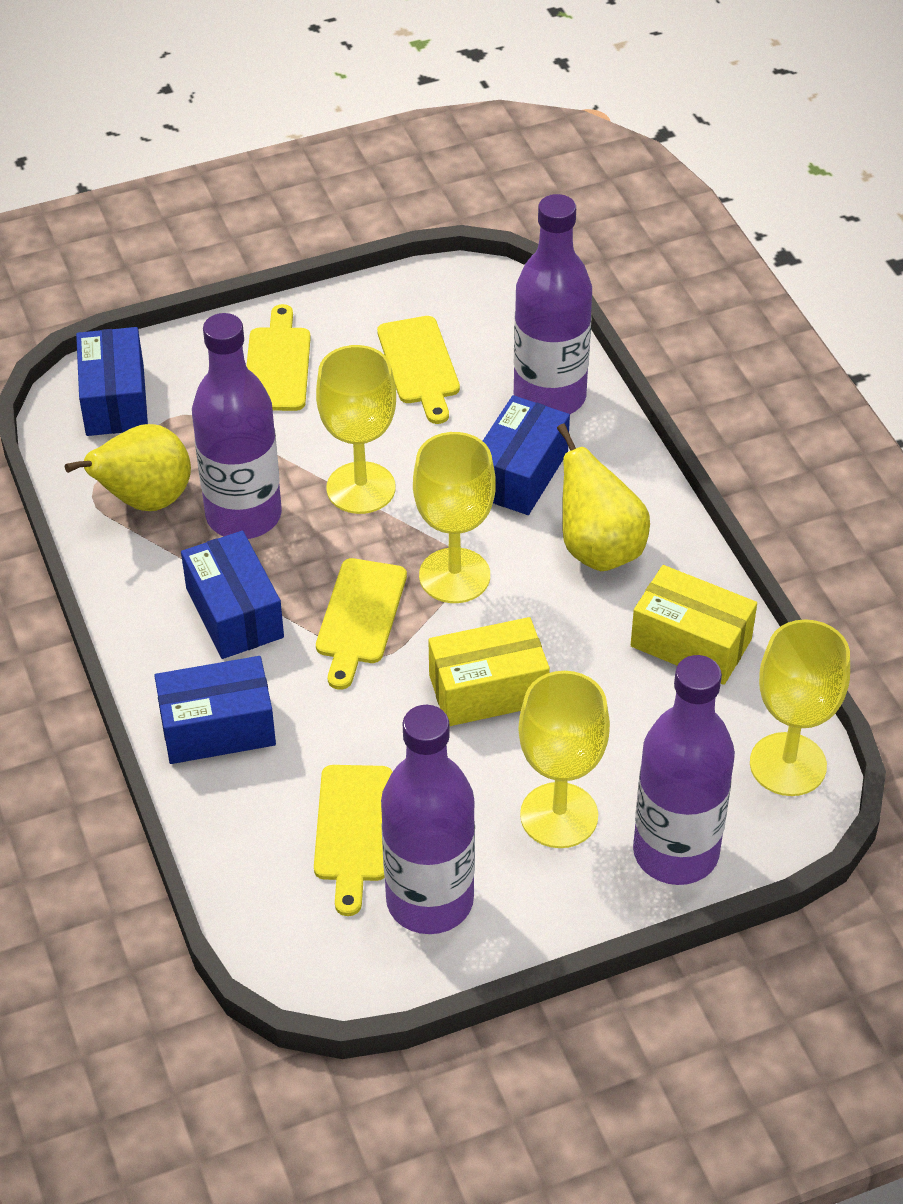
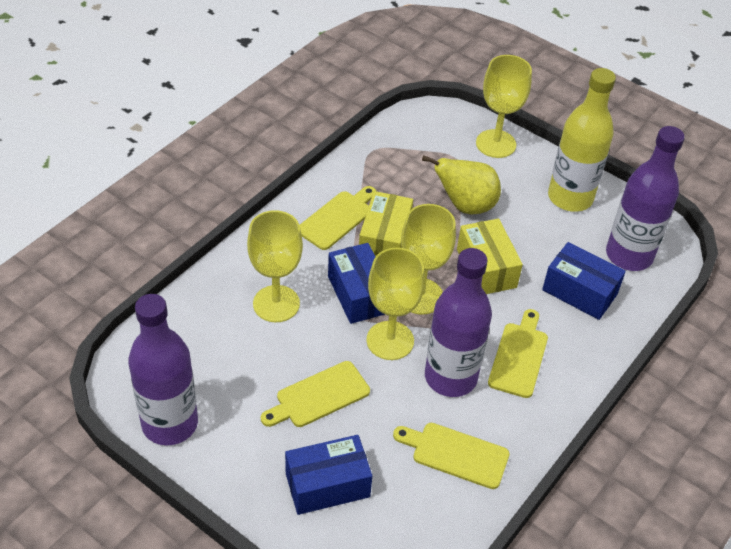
blue box: [76,327,148,436] [154,656,276,764] [181,531,284,659] [483,395,570,515] = 4 -> [285,435,372,515] [328,243,385,324] [542,242,626,320] = 3
purple bottle: [192,313,282,539] [381,705,475,934] [514,194,592,414] [633,655,735,885] = 4 -> [128,294,198,445] [425,248,492,397] [606,126,685,271] = 3
yellow bottle: none = 0 -> [548,68,616,212] = 1
yellow pear: [65,424,191,511] [557,423,650,571] = 2 -> [422,155,501,215] = 1

